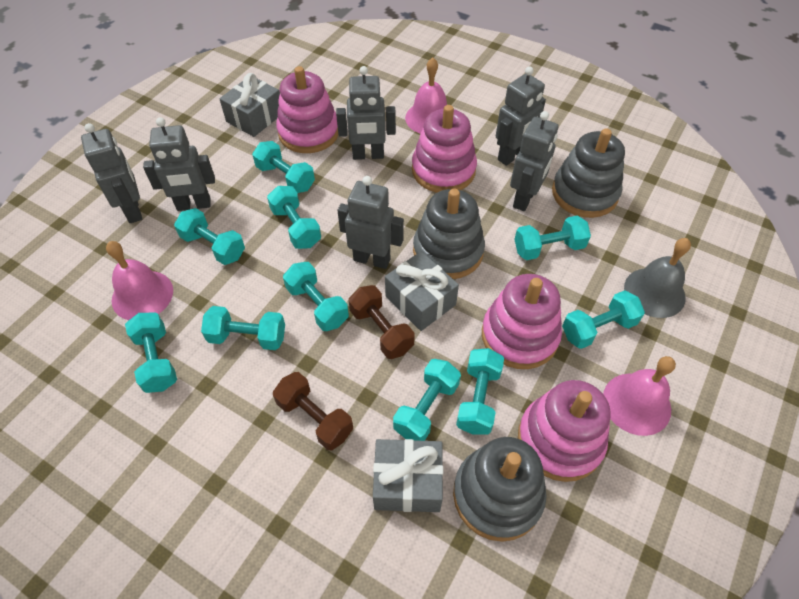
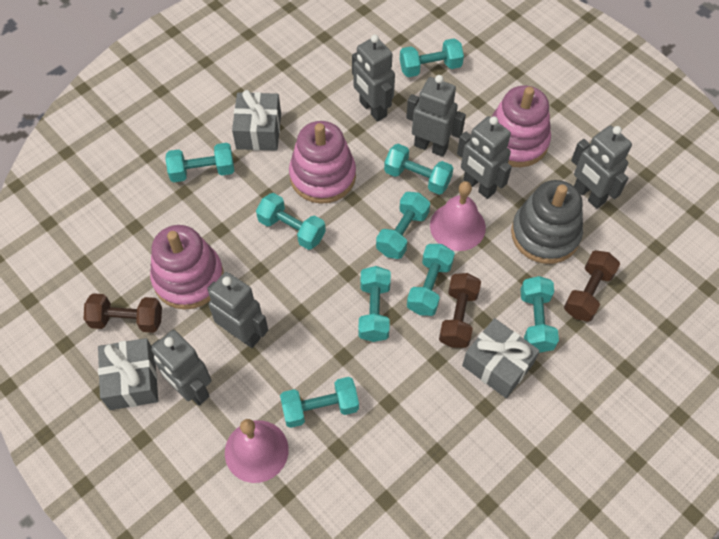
brown dumbbell: [273,372,353,450] [349,285,414,359] = 2 -> [83,293,162,333] [439,273,481,348] [564,250,620,322] = 3
grey bell: [624,238,691,318] = 1 -> none = 0
grey stacking toy: [413,189,485,279] [453,437,547,542] [552,128,625,218] = 3 -> [511,180,583,264] = 1
pink bell: [106,241,173,320] [405,58,447,134] [603,356,676,436] = 3 -> [225,419,289,483] [430,181,486,251] = 2
pink stacking toy: [276,66,338,153] [412,105,477,193] [482,274,562,369] [518,380,611,482] = 4 -> [150,225,224,309] [289,121,356,204] [491,86,551,167] = 3
turquoise dumbbell: [125,313,177,393] [174,208,245,265] [201,306,285,350] [252,141,315,193] [267,186,321,249] [283,262,349,331] [393,359,461,441] [456,348,504,435] [514,216,591,260] [562,290,645,349] = 10 -> [165,143,234,182] [256,193,326,250] [280,377,359,428] [358,266,391,342] [376,192,430,259] [384,144,453,195] [400,38,464,77] [407,244,455,316] [520,276,559,353] = 9

